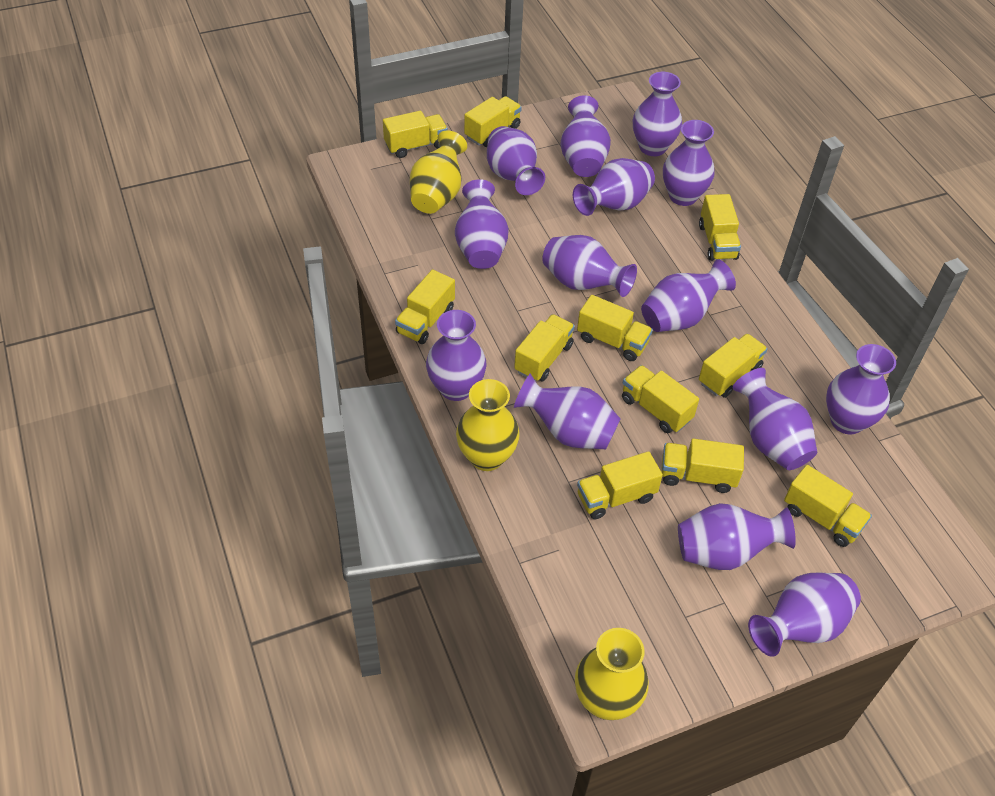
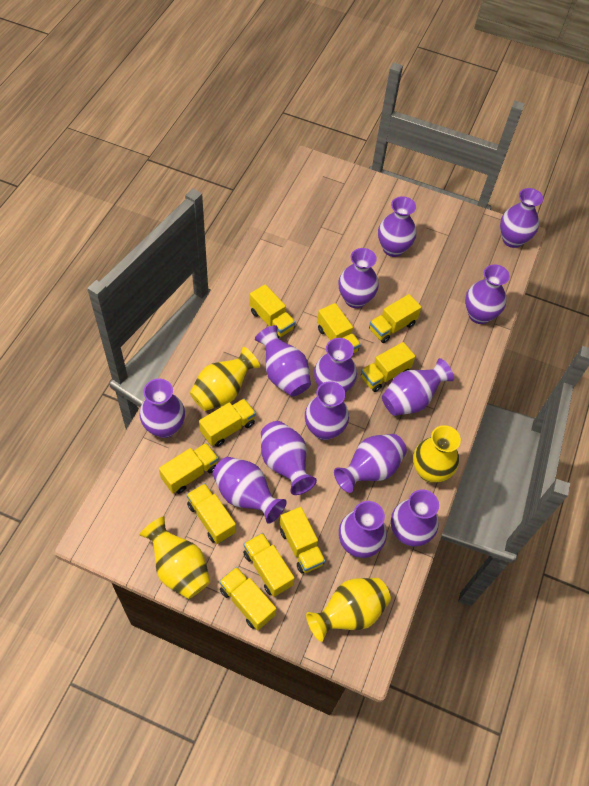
yellow truck: [383,111,448,158] [395,269,455,344] [464,96,522,147] [514,314,575,381] [577,295,653,361] [577,451,663,519] [622,365,699,433] [661,438,744,493] [699,194,741,261] [699,334,768,398] [784,465,872,547] = 11 -> [159,443,218,494] [186,483,236,544] [199,399,256,447] [219,567,276,630] [243,533,294,597] [250,285,295,338] [280,507,325,574] [317,303,361,353] [361,342,415,392] [369,294,421,343] = 10
yellow vase: [410,130,467,214] [456,379,520,471] [575,628,649,720] = 3 -> [139,516,210,599] [190,347,260,411] [306,578,391,642] [413,425,461,483] = 4

